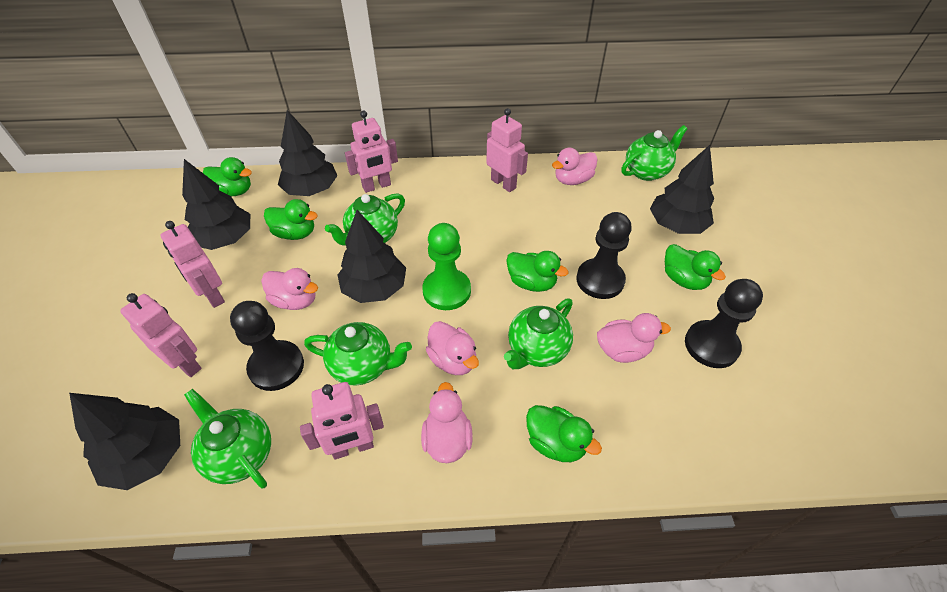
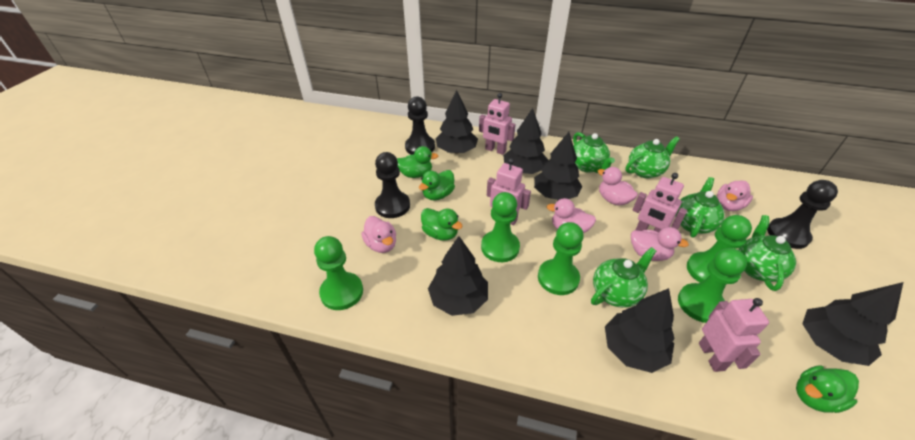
black tree: [69,393,180,490] [182,159,250,250] [278,110,337,196] [337,210,406,303] [650,145,714,234] = 5 -> [428,236,488,316] [436,90,478,153] [503,108,548,174] [534,132,583,200] [605,288,675,373] [802,282,903,366] = 6
green duck: [203,157,252,196] [264,199,318,240] [506,251,569,292] [526,405,602,462] [665,244,726,290] = 5 -> [397,146,438,178] [419,170,455,200] [421,208,463,241] [796,365,859,413] = 4
green pawn: [422,223,471,310] = 1 -> [314,236,363,310] [481,192,520,262] [538,222,584,295] [678,248,747,323] [687,215,752,283] = 5
pink robot: [120,293,202,377] [161,221,225,308] [300,382,384,459] [345,111,398,193] [486,108,528,192] = 5 -> [479,93,516,155] [487,158,531,225] [633,173,687,232] [699,298,769,372] = 4

